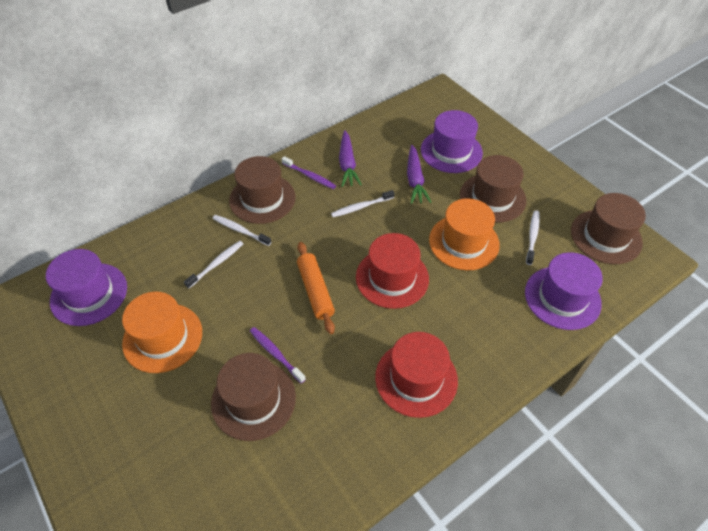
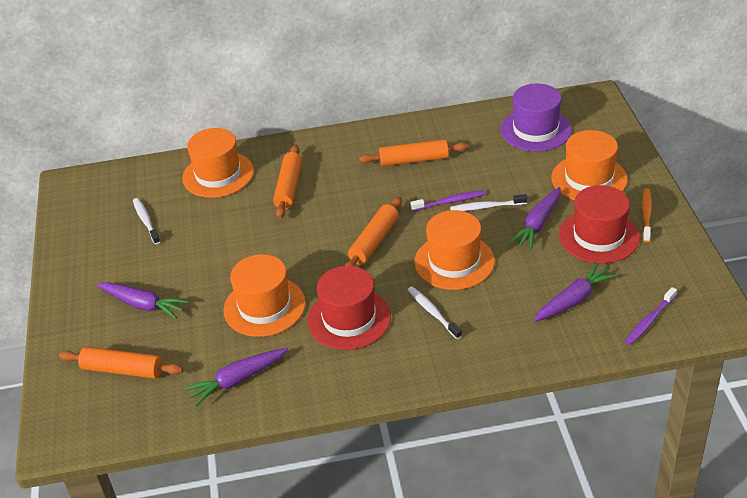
brown hat: [211,353,296,441] [229,156,295,224] [460,155,526,223] [571,193,646,264] = 4 -> none = 0
orange hat: [122,292,202,373] [429,198,500,271] = 2 -> [182,128,254,198] [223,254,306,337] [414,210,495,290] [551,130,627,200] = 4
orange rolling pin: [297,242,335,334] = 1 -> [59,347,183,379] [273,145,302,219] [345,197,402,266] [359,139,468,166] = 4
orange toothbrush: none = 0 -> [642,188,652,243] = 1
purple carrot: [339,130,362,187] [407,145,431,204] = 2 -> [97,282,189,319] [184,348,288,407] [509,187,561,250] [533,263,617,322] = 4
purple hat: [46,249,127,326] [421,110,483,173] [525,252,603,330] = 3 -> [500,84,572,152] = 1
white toothbrush: [184,241,243,288] [212,215,271,246] [331,190,395,217] [526,210,540,265] = 4 -> [133,198,160,244] [408,287,462,339] [450,194,527,211] = 3

